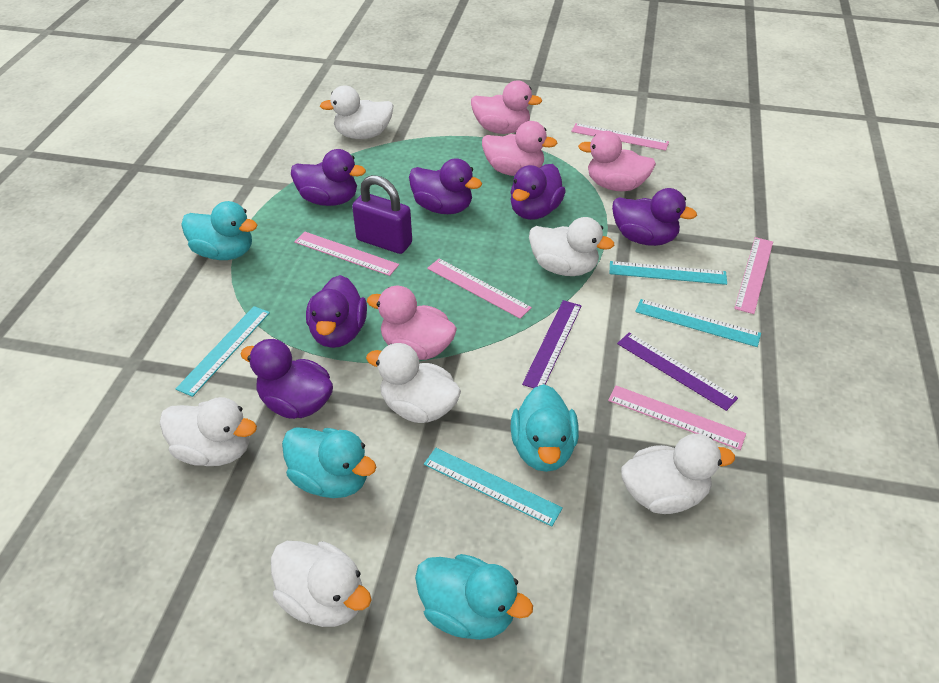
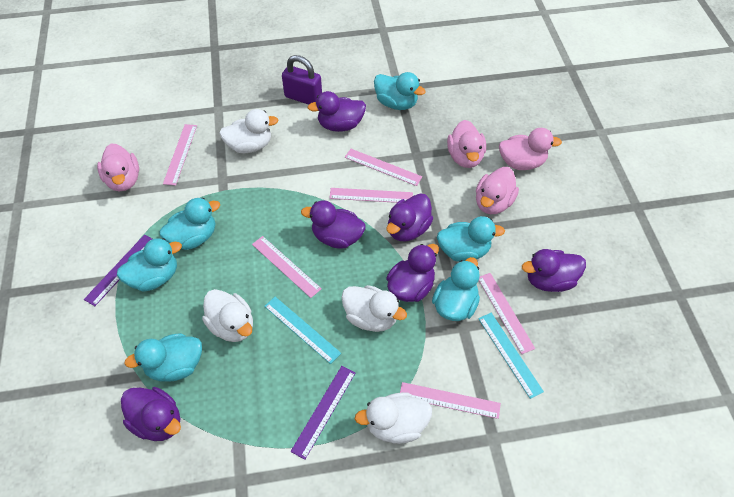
pink ruler: [294,231,399,276] [427,258,532,319] [571,123,669,151] [608,385,746,450] [734,237,773,314] = 5 -> [163,124,197,186] [252,236,322,298] [329,188,413,203] [345,149,422,186] [400,382,501,419] [479,273,535,354] = 6
turquoise duck: [181,201,257,260] [282,427,376,498] [415,554,533,640] [511,384,579,472] = 4 -> [117,238,182,292] [124,333,202,382] [160,198,220,250] [374,72,426,110] [432,257,480,321] [437,216,505,262] = 6
turquoise ruler: [176,306,270,397] [424,448,563,527] [610,261,727,285] [635,299,761,347] = 4 -> [264,297,341,364] [478,313,544,399] = 2
white duck: [160,397,257,466] [271,541,372,627] [320,85,393,139] [366,343,461,423] [529,217,614,276] [621,434,735,514] = 6 -> [202,289,253,342] [219,109,278,153] [342,285,407,332] [355,392,432,444] = 4

